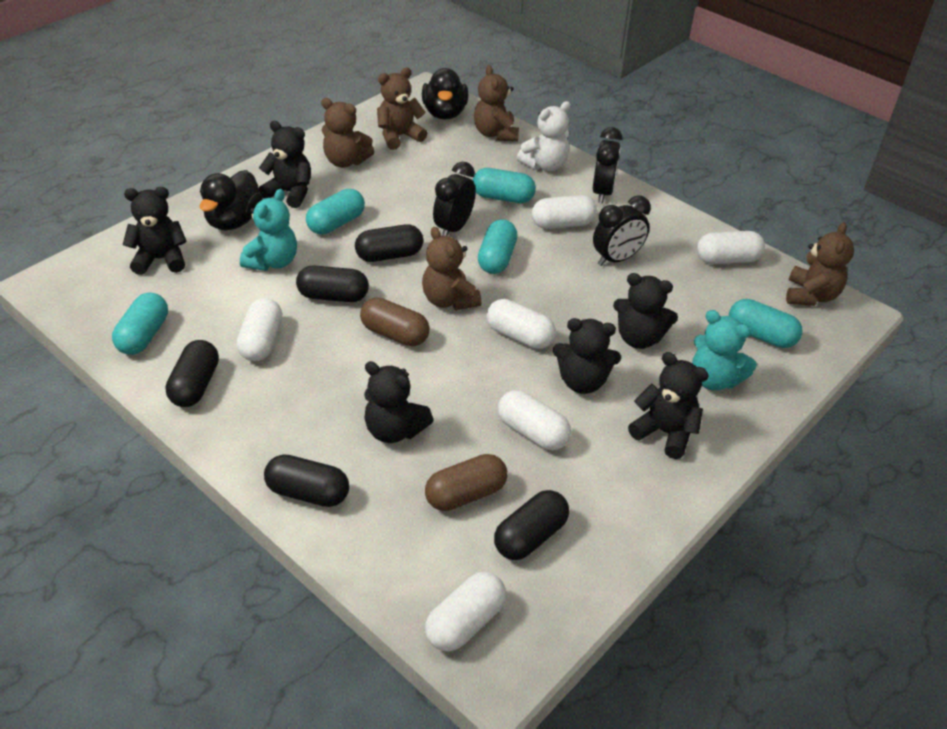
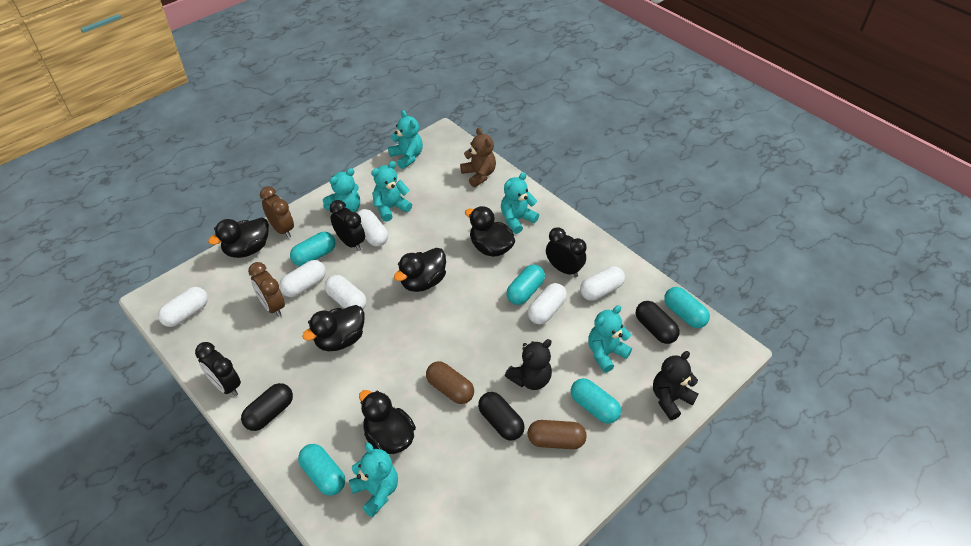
black capsule: [166,340,219,407] [264,454,349,507] [296,265,369,302] [355,224,423,262] [494,490,569,560] = 5 -> [241,383,293,431] [478,392,525,440] [636,301,680,344] = 3
black duck: [199,170,263,230] [422,68,468,120] = 2 -> [208,217,269,258] [302,305,365,351] [359,390,416,454] [394,248,446,292] [465,206,515,257] = 5
black teddy bear: [123,187,187,275] [259,121,311,208] [364,361,434,443] [553,318,621,394] [613,273,678,349] [628,352,709,459] = 6 -> [505,339,552,390] [653,351,698,420] = 2
brown clock: none = 0 -> [248,262,285,317] [260,187,294,238] = 2
brown teddy bear: [321,98,375,167] [377,68,427,150] [422,227,481,310] [474,65,519,141] [786,222,854,306] = 5 -> [460,128,496,187] = 1
turquoise teddy bear: [240,189,297,271] [692,310,757,390] = 2 -> [323,168,360,213] [349,443,398,517] [371,161,412,222] [388,110,423,169] [501,172,539,234] [588,305,632,373] = 6
white teddy bear: [517,101,571,171] = 1 -> none = 0

